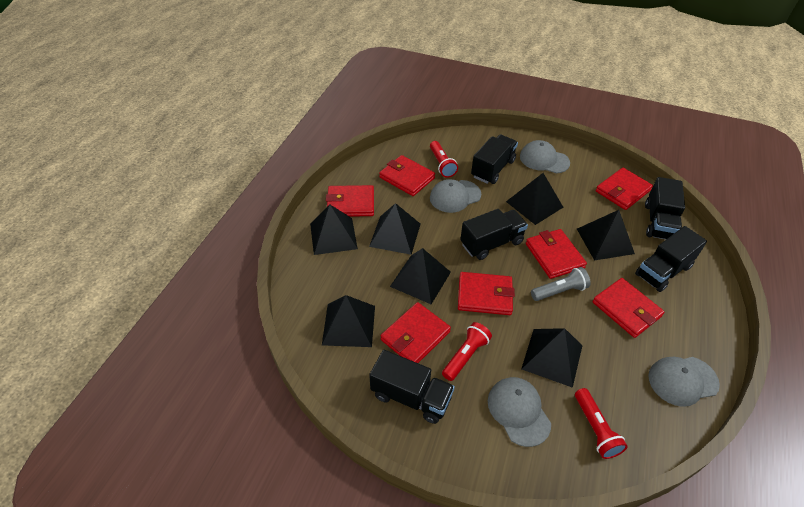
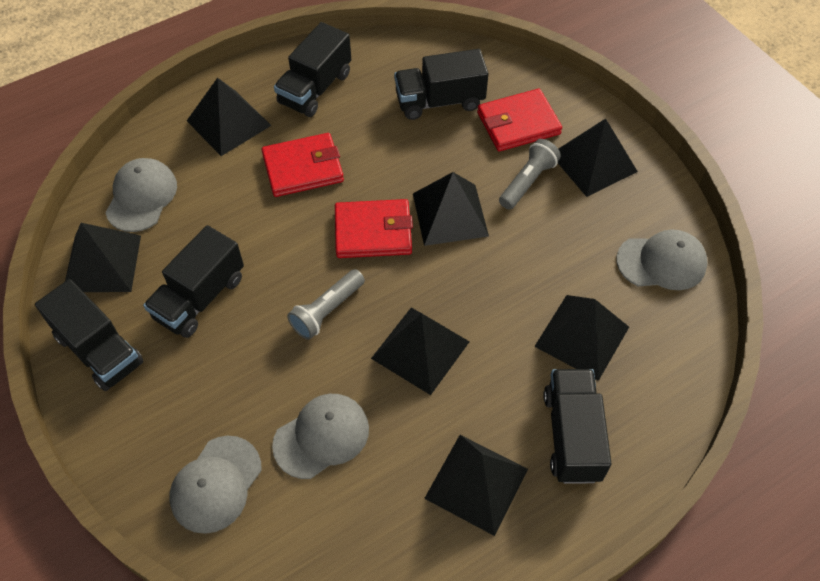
grey flashlight: [531,267,591,301] = 1 -> [287,269,365,340] [499,139,561,210] = 2
red flashlight: [430,141,458,178] [442,322,492,381] [575,388,628,459] = 3 -> none = 0
red wallet: [326,185,374,217] [379,155,435,196] [380,302,451,363] [458,272,515,315] [526,229,587,279] [593,278,665,338] [596,168,653,210] = 7 -> [262,133,344,197] [335,199,413,258] [477,89,562,151] = 3

